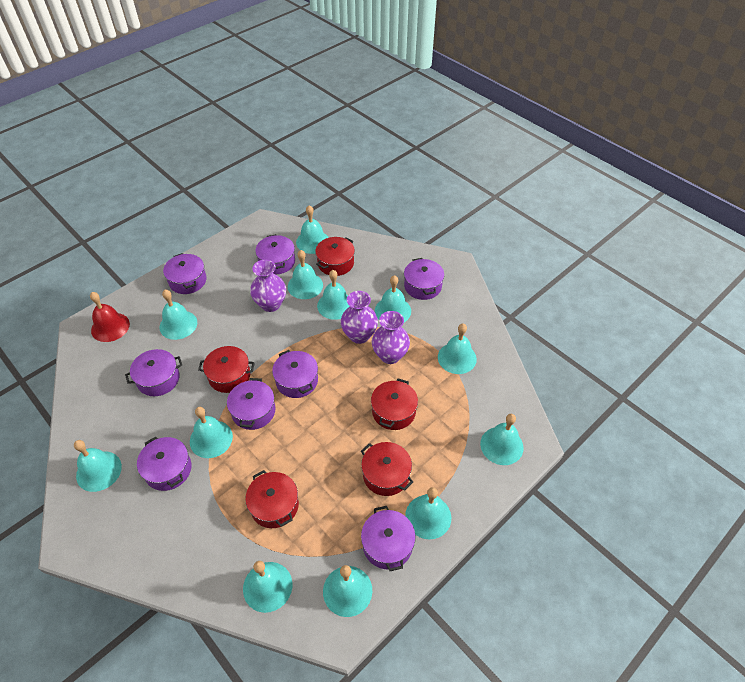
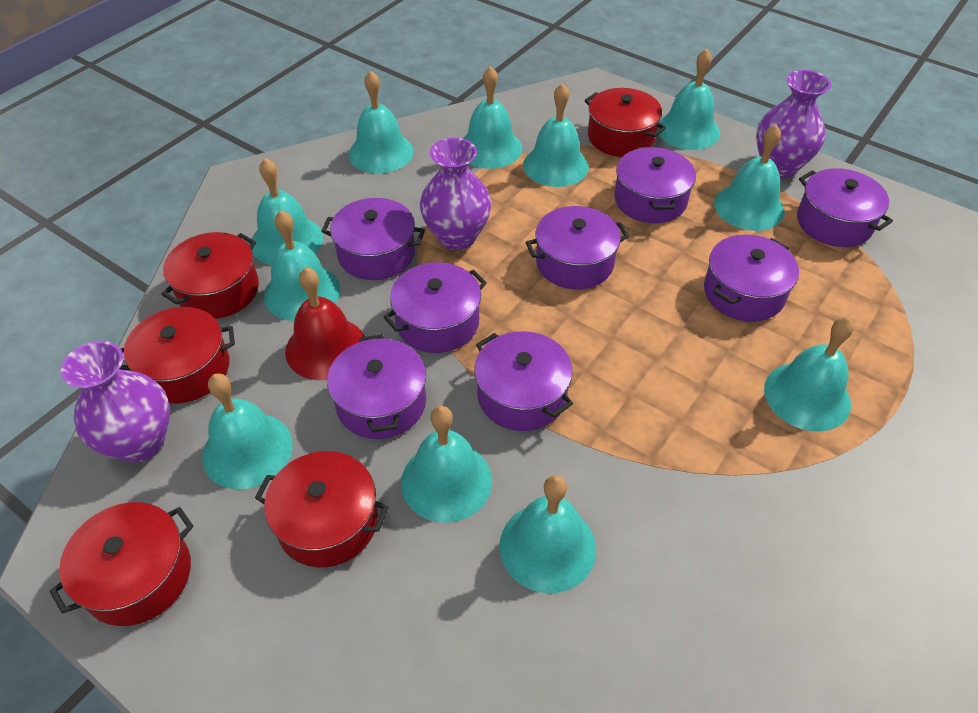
turquoise bell: [74,440,122,492] [160,290,197,340] [190,407,233,458] [243,561,292,613] [288,250,323,299] [296,205,329,254] [317,270,350,320] [323,565,372,617] [375,275,411,322] [405,487,451,539] [438,324,477,374] [480,414,524,465] = 12 -> [202,373,293,489] [252,158,323,265] [264,211,340,321] [349,71,413,173] [401,406,492,523] [463,66,522,169] [500,475,596,593] [523,83,589,187] [657,49,720,150] [714,125,785,231] [764,317,854,432] = 11

